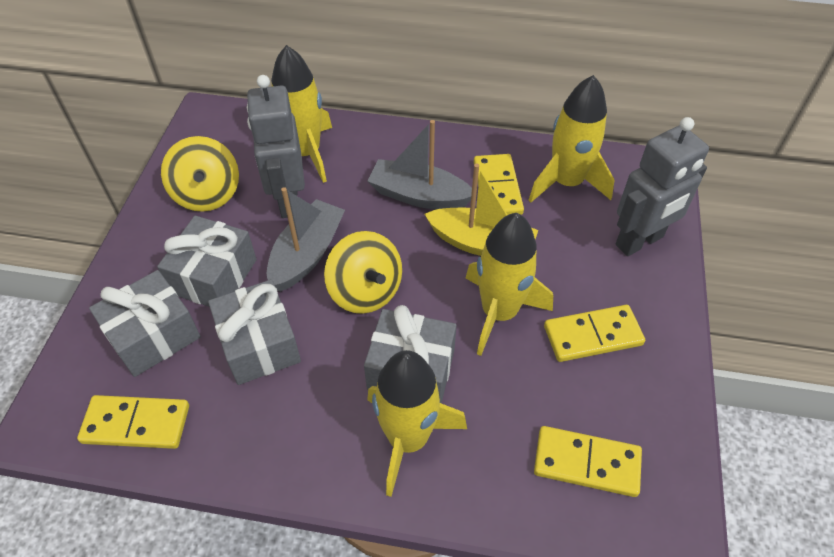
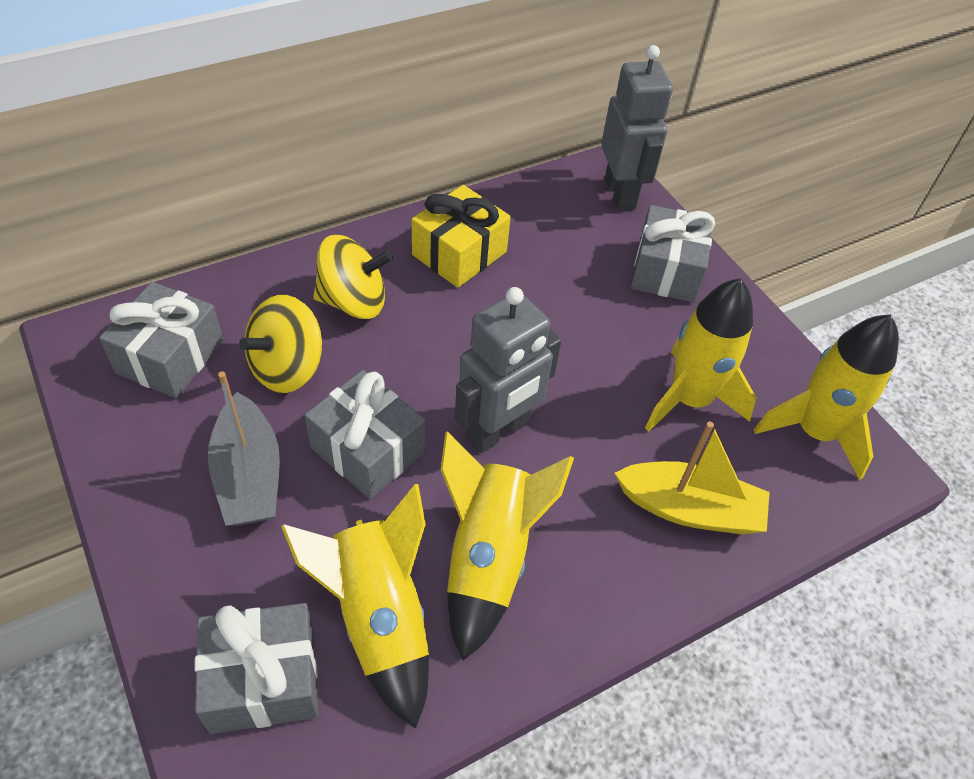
grey boat: [267,187,345,292] [368,120,477,209] = 2 -> [208,371,280,526] = 1
yellow domino: [77,395,189,449] [474,154,524,215] [534,426,642,497] [544,305,645,362] = 4 -> none = 0
yellow gift: none = 0 -> [412,185,511,288] = 1

